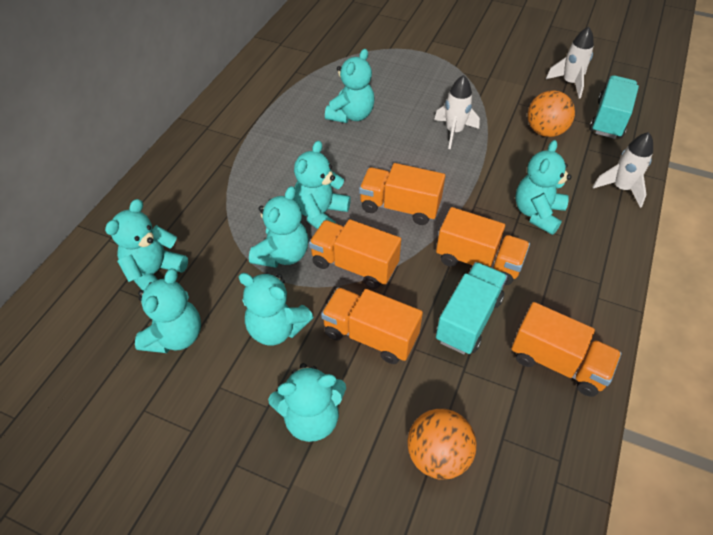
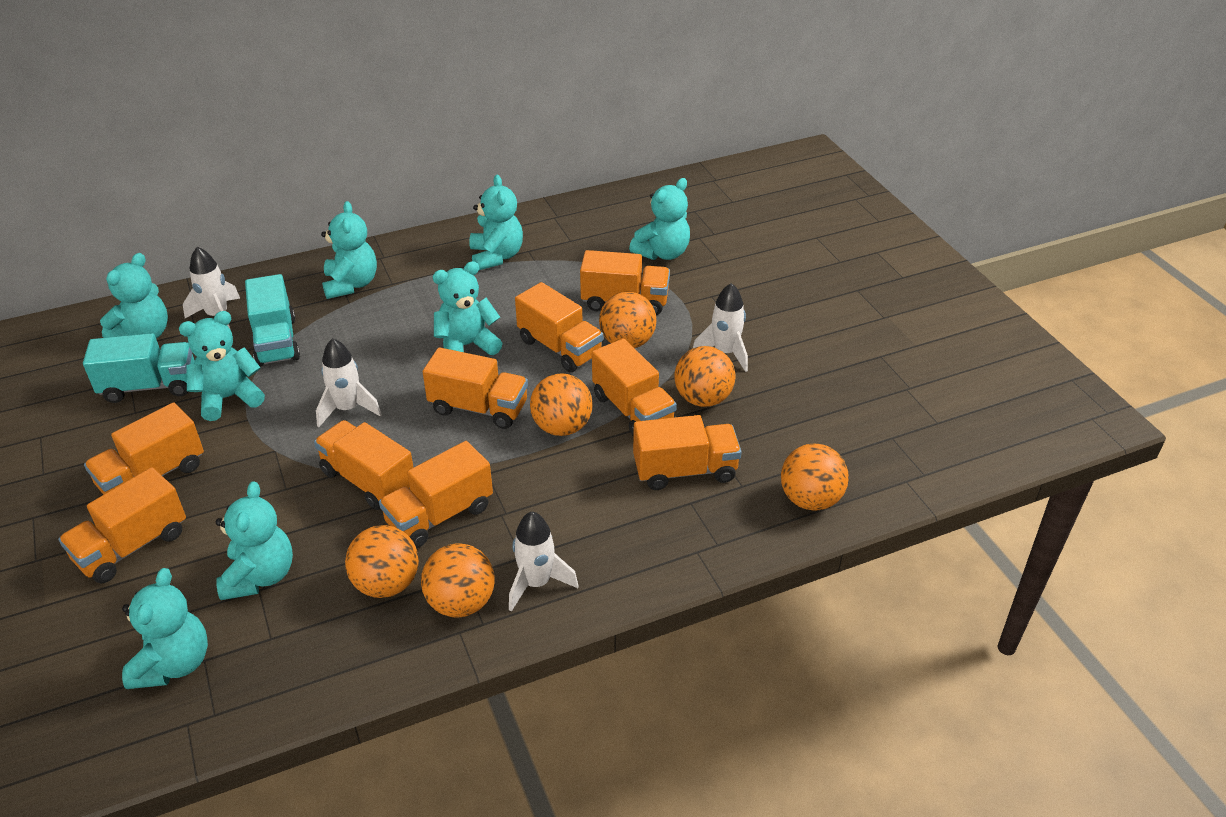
orange ball: [407,409,476,480] [528,90,575,137] = 2 -> [345,525,419,598] [421,543,495,617] [530,373,593,436] [599,291,657,348] [674,346,736,407] [781,444,849,510] = 6
orange truck: [309,219,401,289] [321,287,423,364] [359,163,445,225] [436,207,530,285] [511,302,622,397] = 5 -> [58,467,186,583] [84,402,204,495] [314,420,414,510] [379,441,493,548] [423,347,528,429] [515,282,603,372] [580,250,670,315] [592,339,677,436] [633,415,742,490] = 9
white rocket: [434,75,480,149] [546,27,594,98] [593,132,653,208] = 3 -> [183,247,240,328] [316,338,382,427] [509,512,579,612] [693,283,748,372] = 4

